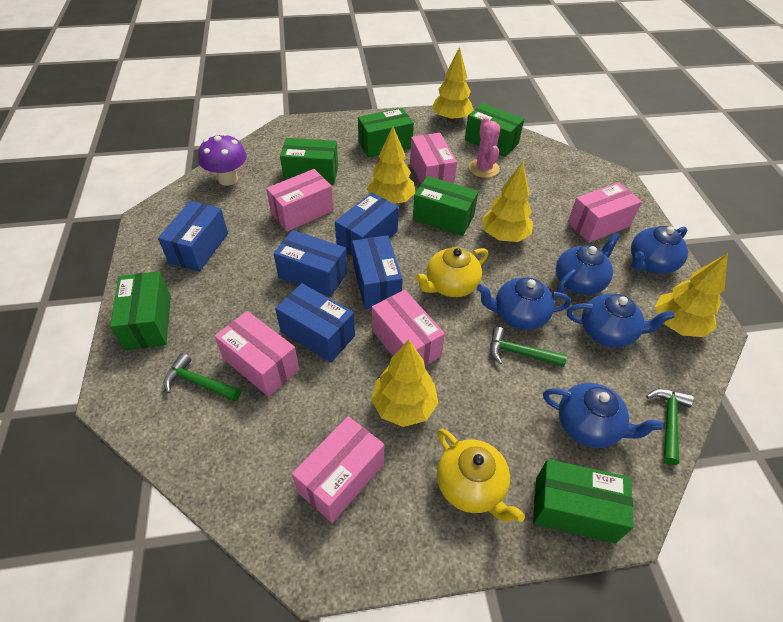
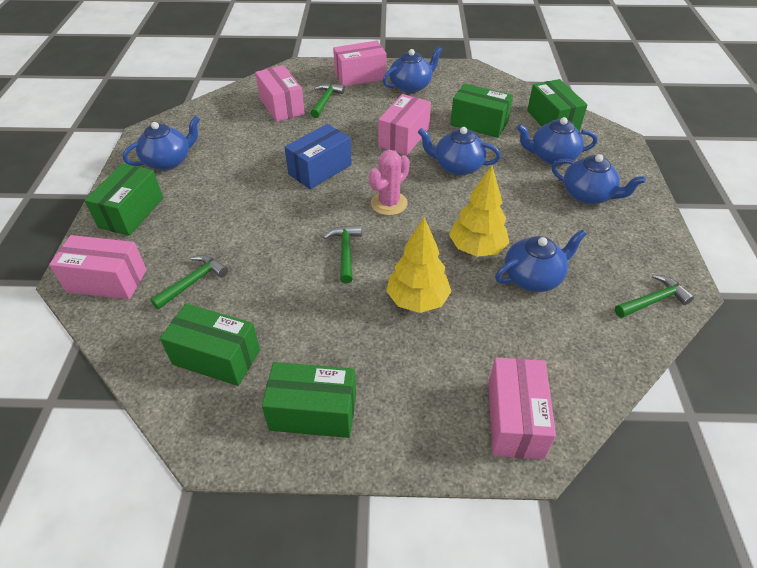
blue box: [158,201,228,272] [273,230,347,297] [275,283,355,362] [335,192,399,256] [352,235,403,309] = 5 -> [284,124,352,189] = 1
blue teapot: [477,277,571,330] [543,383,664,448] [556,233,620,295] [567,294,675,348] [631,226,688,274] = 5 -> [123,116,200,170] [383,47,442,93] [418,127,501,176] [495,230,587,292] [517,117,598,166] [552,154,646,204] = 6
green box: [110,271,171,350] [280,138,338,185] [358,108,414,158] [413,176,478,236] [465,103,524,157] [533,459,633,543] = 6 -> [84,163,163,236] [160,303,260,386] [262,362,356,438] [450,84,513,138] [527,79,588,132] = 5
green hammer: [163,353,241,402] [490,327,567,367] [646,389,694,465] = 3 -> [150,255,228,309] [310,83,345,118] [323,225,362,283] [615,274,694,318] = 4
pink box: [214,311,299,397] [266,169,334,231] [292,416,384,523] [372,290,445,366] [410,133,457,184] [568,182,642,243] = 6 -> [49,235,147,300] [255,65,305,122] [333,41,386,86] [378,94,431,155] [488,357,556,459] = 5
purple mushroom: [198,133,247,186] = 1 -> none = 0
yellow teapot: [415,247,488,297] [437,429,525,522] = 2 -> none = 0
yellow tree: [367,126,415,204] [371,340,438,427] [432,47,474,122] [482,162,533,242] [655,253,728,337] = 5 -> [386,217,452,313] [449,166,509,257] = 2

